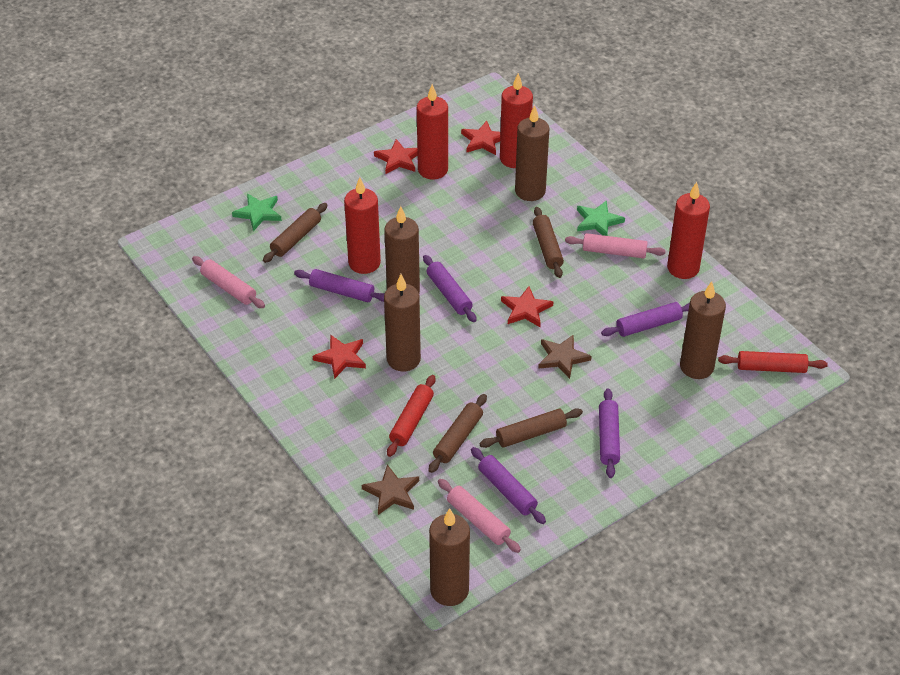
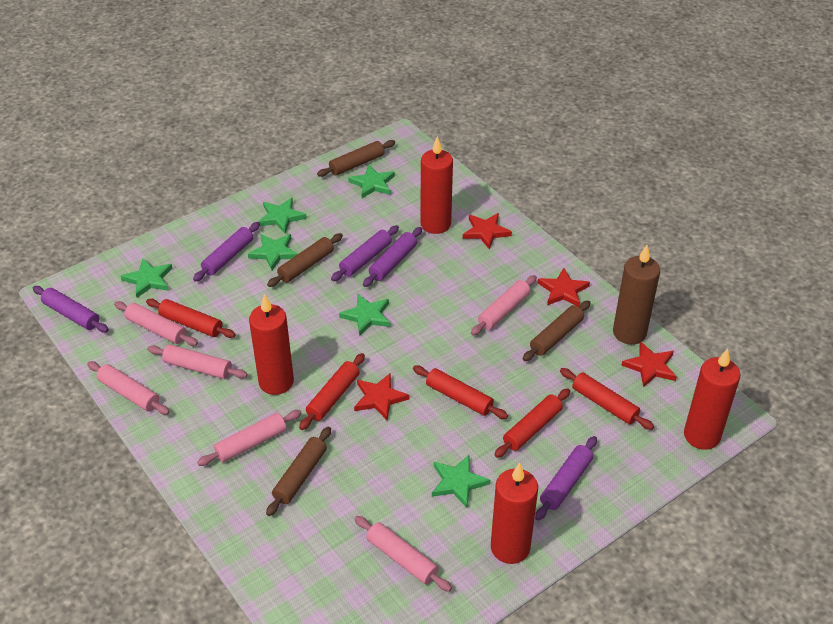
brown candle: [384,206,420,293] [384,274,421,371] [429,508,470,606] [515,105,549,201] [680,281,726,379] = 5 -> [613,245,660,345] = 1
brown star: [362,465,419,515] [538,334,592,379] = 2 -> none = 0
green star: [232,194,282,231] [577,200,625,236] = 2 -> [121,258,173,298] [248,234,298,270] [258,198,307,234] [339,294,391,336] [348,165,395,198] [432,455,490,508] = 6
pink rolling pin: [192,256,265,308] [438,479,521,553] [565,233,666,258] = 3 -> [87,361,170,415] [114,301,198,346] [147,344,247,379] [197,410,302,466] [355,516,452,592] [471,275,537,336] = 6
red rolling pin: [387,375,435,457] [718,351,828,373] = 2 -> [146,299,236,338] [299,353,365,430] [413,366,508,419] [494,388,570,458] [560,368,654,430] = 5

